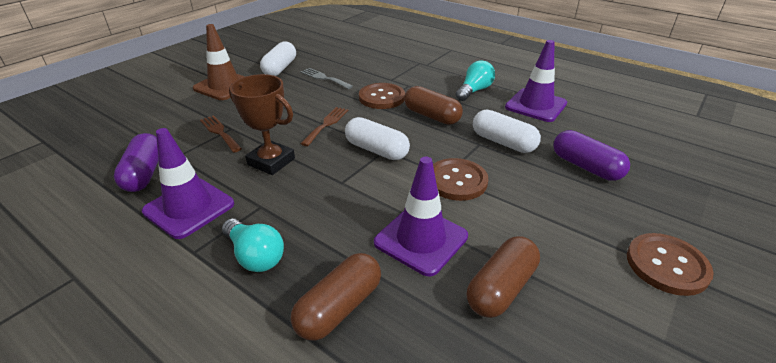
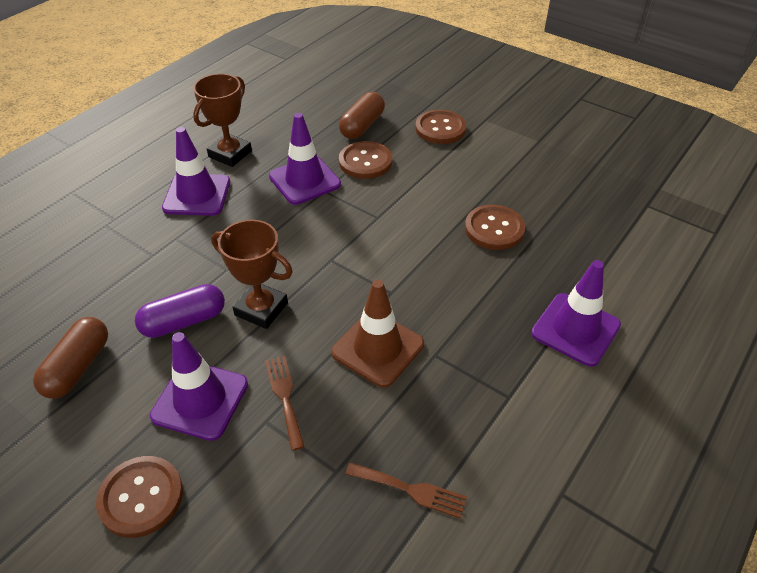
brown button: [359,83,405,109] [433,158,488,201] [627,233,714,296] = 3 -> [96,456,183,538] [339,141,392,179] [415,110,466,144] [465,205,525,250] = 4
brown capsule: [291,253,381,341] [404,86,463,125] [467,236,540,318] = 3 -> [33,317,108,399] [339,92,385,139] = 2
brown trophy: [229,74,295,175] = 1 -> [193,74,252,167] [211,220,293,329] = 2
grey fork: [300,68,353,89] = 1 -> none = 0
purple capsule: [114,133,159,192] [553,130,630,181] = 2 -> [135,284,225,338] = 1
purple traffic cone: [142,128,234,239] [374,157,468,276] [505,40,567,122] = 3 -> [150,332,248,441] [162,127,230,216] [269,113,341,205] [531,260,621,367] = 4
turquoise light bulb: [222,219,284,272] [456,60,495,101] = 2 -> none = 0
white capsule: [260,41,296,76] [345,117,410,160] [473,110,541,153] = 3 -> none = 0

